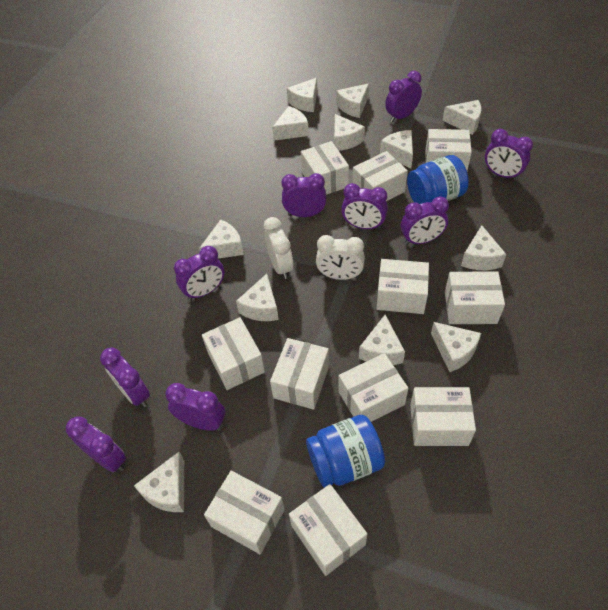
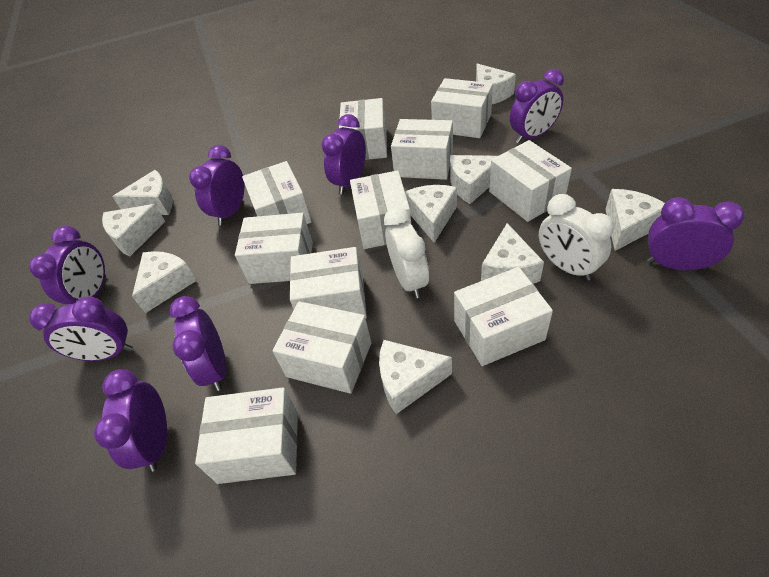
blue jar: [306,415,385,488] [407,155,469,204] = 2 -> none = 0
purple clock: [66,416,126,472] [100,347,150,407] [165,383,225,431] [174,246,225,300] [281,173,326,217] [341,183,388,229] [385,71,422,122] [401,196,449,245] [485,129,533,180] = 9 -> [29,226,106,304] [29,296,133,361] [94,369,167,472] [170,296,226,391] [189,145,244,226] [322,114,366,195] [510,69,564,143] [647,197,744,270] = 8
white cheese: [134,452,184,512] [199,220,244,258] [236,274,279,321] [272,106,309,141] [287,78,317,112] [334,114,365,151] [336,83,369,118] [359,315,405,365] [380,130,413,168] [431,322,481,372] [442,100,482,135] [461,225,506,270] = 12 -> [102,204,165,256] [112,170,173,215] [132,251,197,313] [379,340,452,414] [405,185,457,243] [450,155,497,204] [476,64,516,104] [481,223,544,284] [605,189,665,251] = 9

